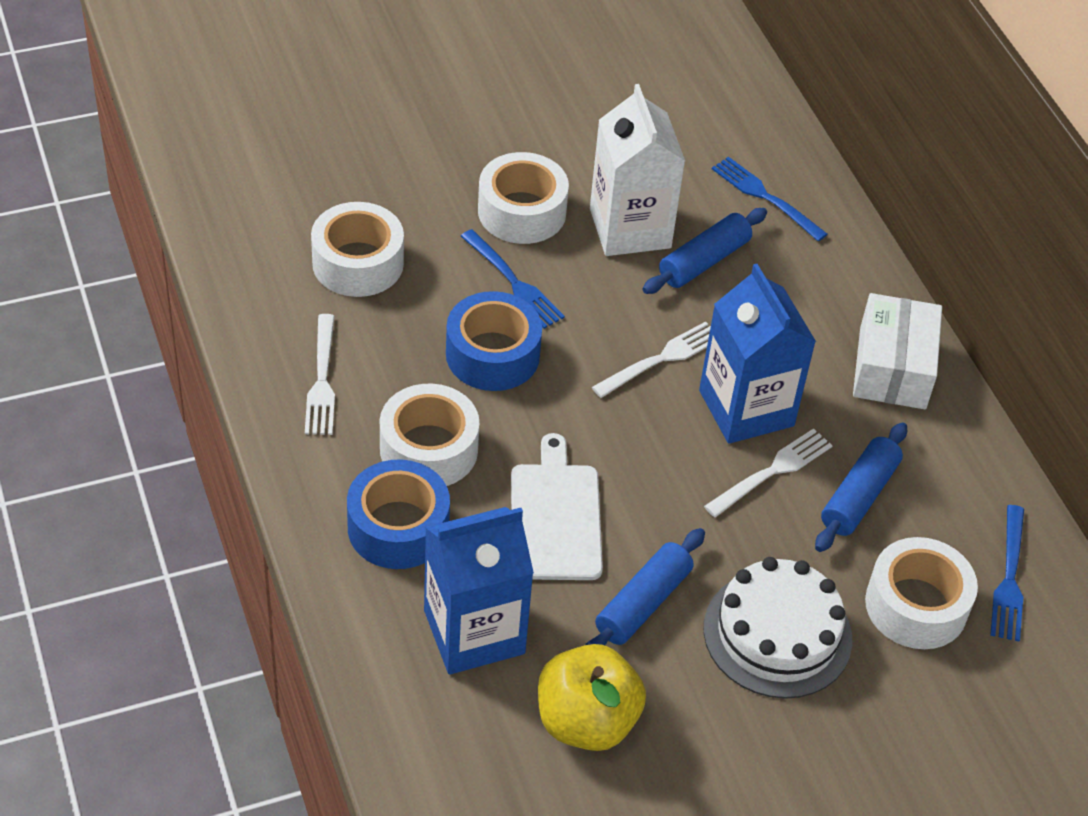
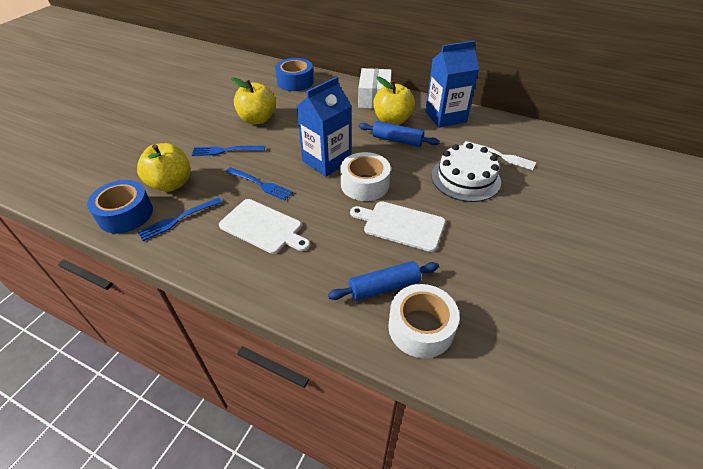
blue rolling pin: [585,528,705,645] [643,208,767,294] [815,422,907,552] = 3 -> [328,261,439,301] [358,121,440,147] = 2
white carton: [590,84,685,256] = 1 -> none = 0
white cutting board: [511,433,603,580] = 1 -> [219,199,310,254] [350,201,445,252] = 2
white fork: [305,314,335,435] [592,321,711,398] [704,428,833,517] = 3 -> [463,141,537,170] = 1
white tape: [311,202,404,297] [380,384,479,486] [478,152,569,244] [865,537,978,649] = 4 -> [340,152,391,201] [388,284,460,358] = 2
yellow apple: [538,644,646,751] = 1 -> [137,143,191,192] [231,77,276,124] [373,76,415,125] = 3

